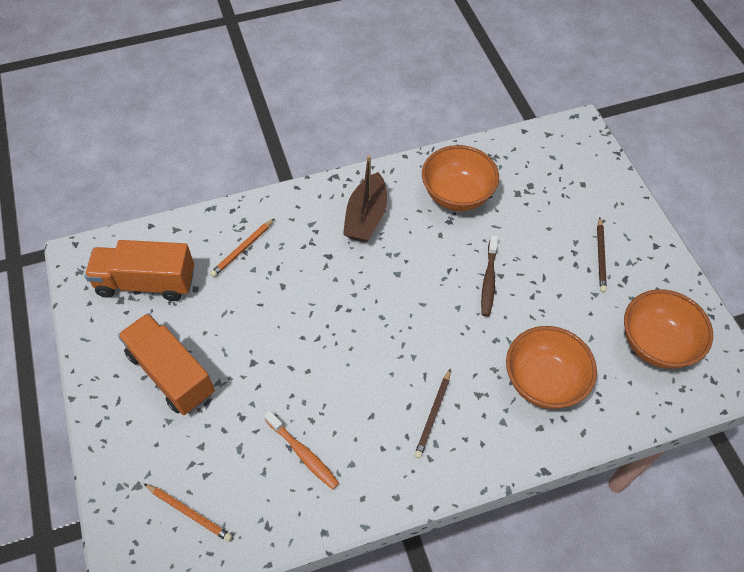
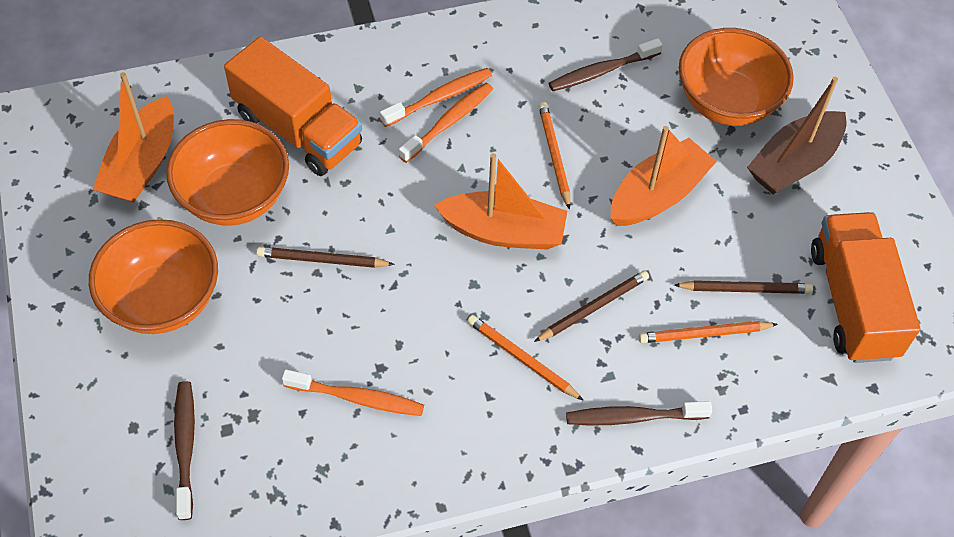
brown pencil: [414,368,451,458] [597,217,607,292] = 2 -> [257,247,395,268] [534,270,649,342] [674,280,813,294] = 3
brown toothbrush: [481,236,498,317] = 1 -> [174,381,195,520] [548,38,663,91] [566,401,712,426] = 3
orange boat: none = 0 -> [93,72,174,203] [434,153,567,250] [610,126,717,226] = 3
orange pencil: [144,483,232,542] [210,218,275,277] = 2 -> [467,315,584,401] [539,102,570,210] [639,321,778,343] = 3
orange toothbrush: [264,411,339,490] = 1 -> [282,369,424,416] [380,68,492,127] [399,83,493,163] = 3

